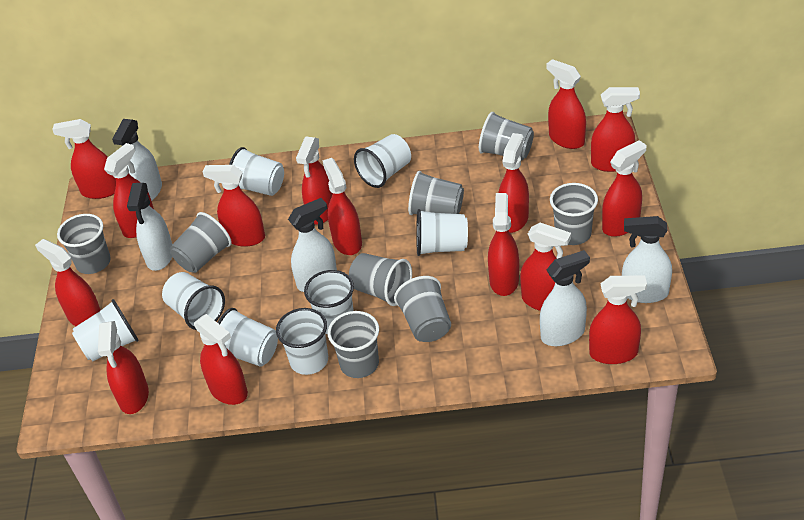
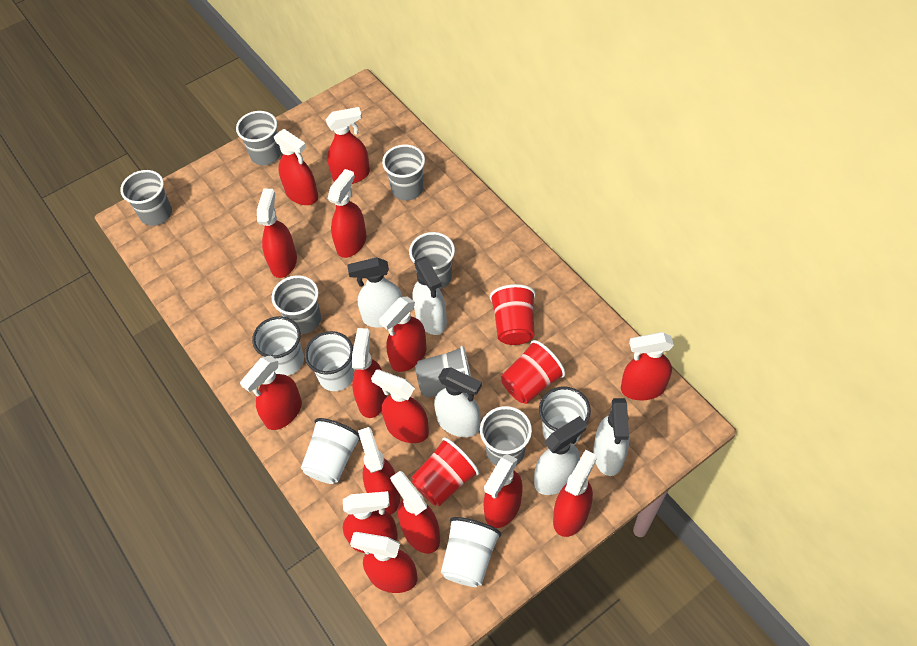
grey cup: [57,214,111,274] [170,212,232,273] [328,311,379,378] [349,253,412,306] [394,276,451,342] [408,171,464,215] [479,112,534,160] [550,183,598,245] = 8 -> [120,170,172,226] [236,111,281,165] [272,275,321,334] [382,145,425,200] [409,232,455,289] [415,346,471,398] [480,406,532,466] = 7
red cup: none = 0 -> [411,437,479,506] [490,284,536,345] [501,340,565,404] = 3
white cup: [72,299,139,361] [162,272,225,330] [217,308,278,366] [229,147,284,196] [276,308,328,375] [304,270,354,334] [354,134,411,188] [416,209,468,256] = 8 -> [252,316,304,376] [301,418,360,484] [305,331,354,391] [441,517,501,587] [539,387,591,445] = 5

